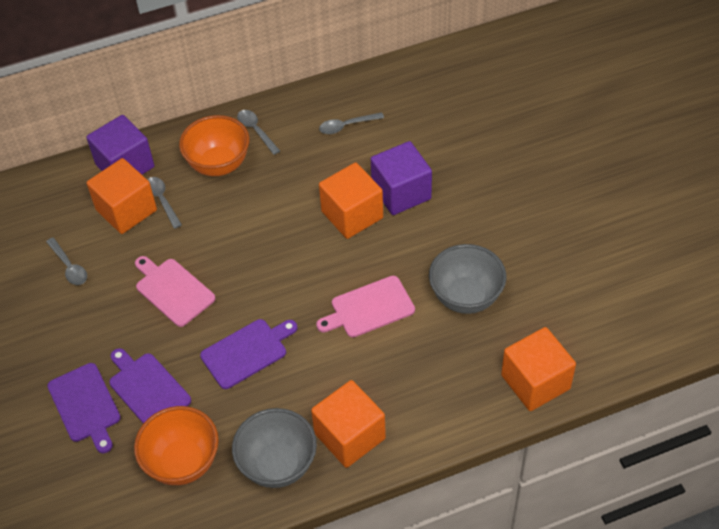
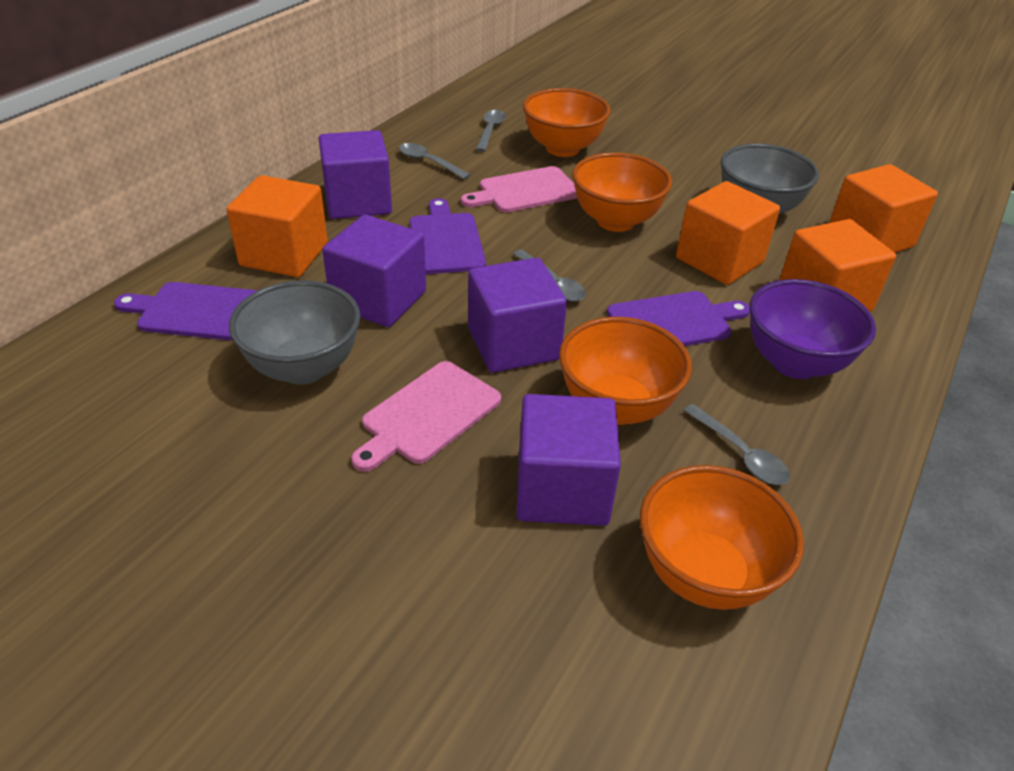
orange bowl: [134,406,219,485] [179,115,249,176] = 2 -> [523,88,610,157] [559,317,692,425] [572,152,672,232] [640,465,804,610] = 4
purple bowl: none = 0 -> [749,279,876,379] = 1
purple cube: [86,115,154,175] [371,141,432,215] = 2 -> [319,130,392,219] [323,214,426,327] [468,258,567,373] [517,394,621,526] = 4

